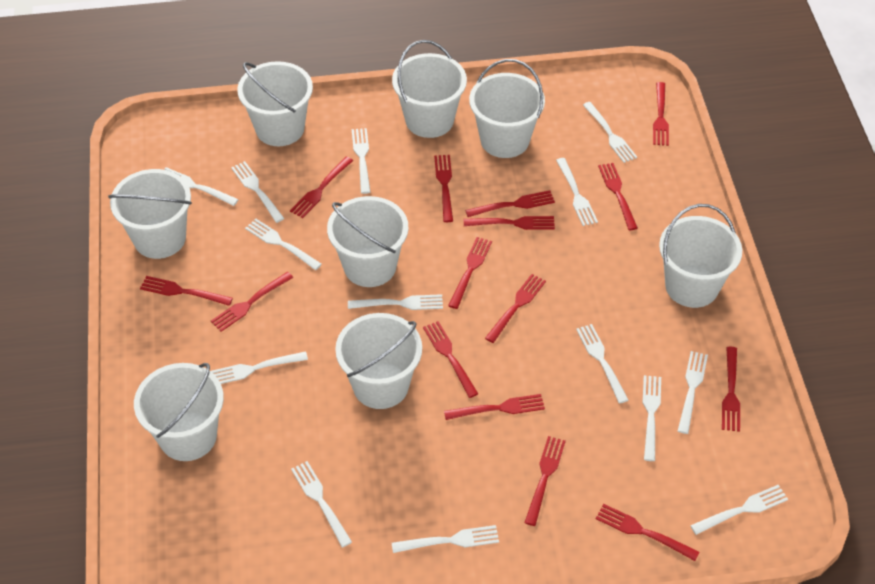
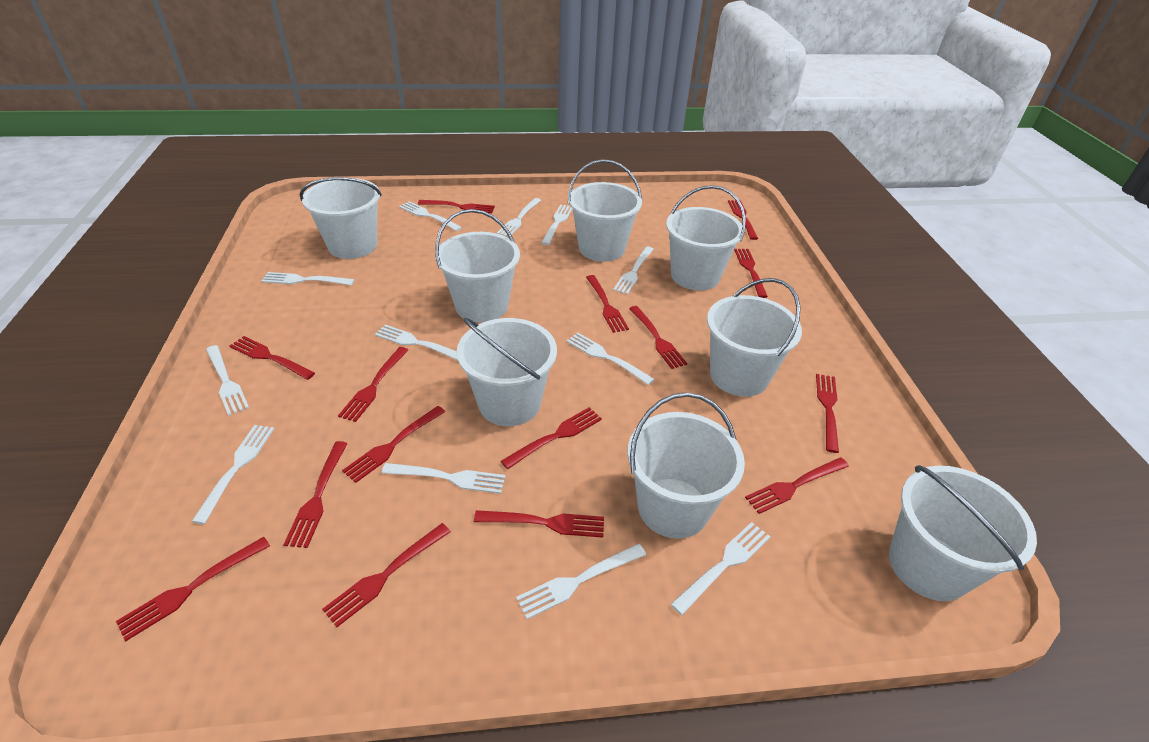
white fork: [164,167,239,206] [211,351,308,384] [231,161,285,223] [245,219,322,270] [291,461,352,547] [348,294,443,310] [352,128,370,194] [392,525,499,553] [556,158,598,226] [576,324,628,404] [583,102,637,163] [642,375,661,461] [678,351,708,434] [690,485,788,535] = 14 -> [192,425,274,524] [206,345,249,416] [261,272,354,285] [375,324,458,360] [382,463,506,494] [399,201,462,231] [497,198,541,237] [516,544,646,619] [541,204,573,245] [567,333,655,385] [613,246,654,295] [671,522,770,615] = 12

